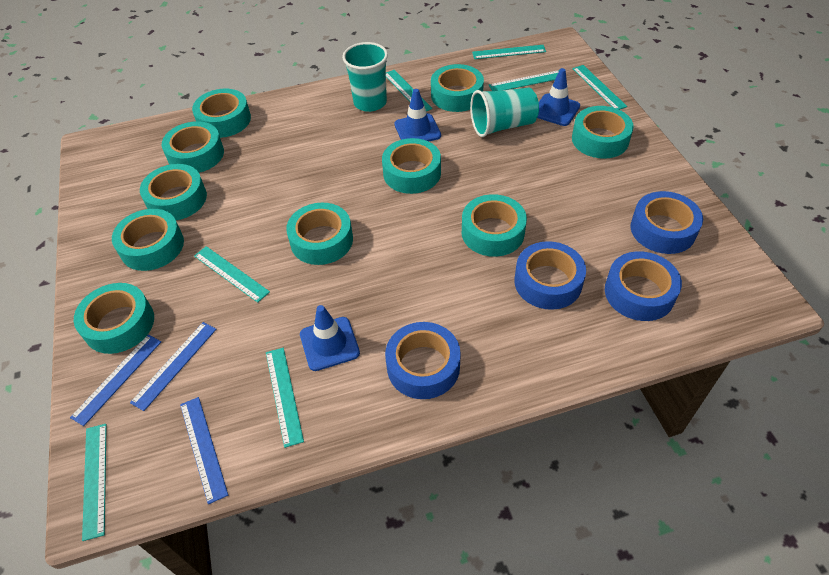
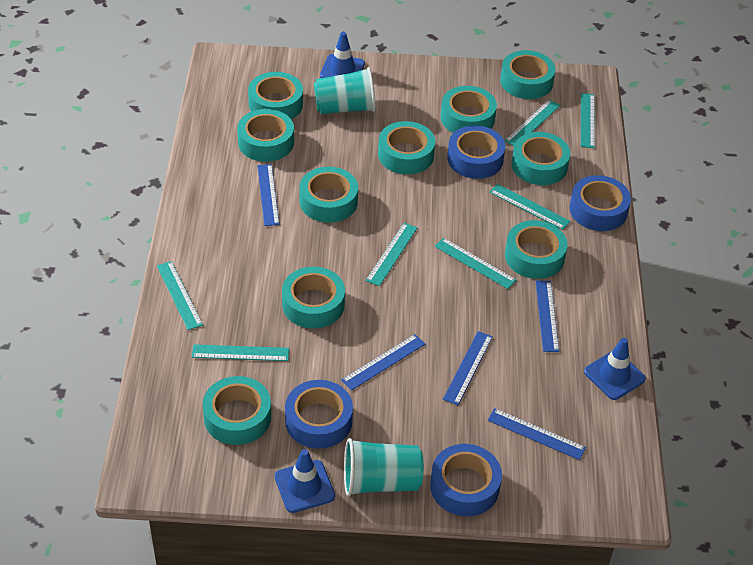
blue ruler: [70,335,161,426] [130,322,216,411] [180,397,228,504] = 3 -> [257,164,279,226] [341,334,425,391] [443,331,493,405] [488,408,586,460] [536,281,559,352] = 5

